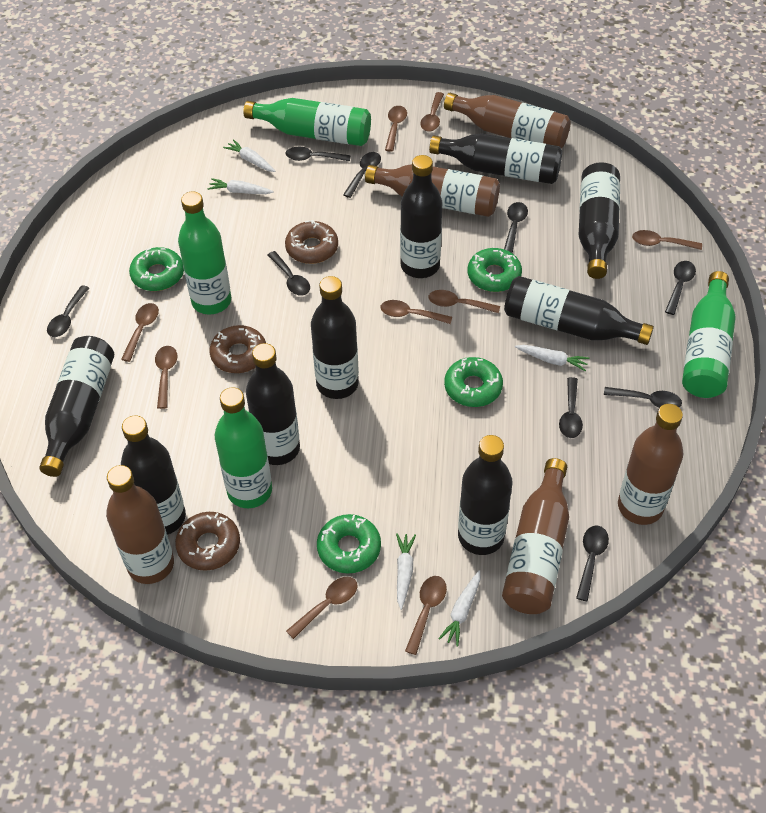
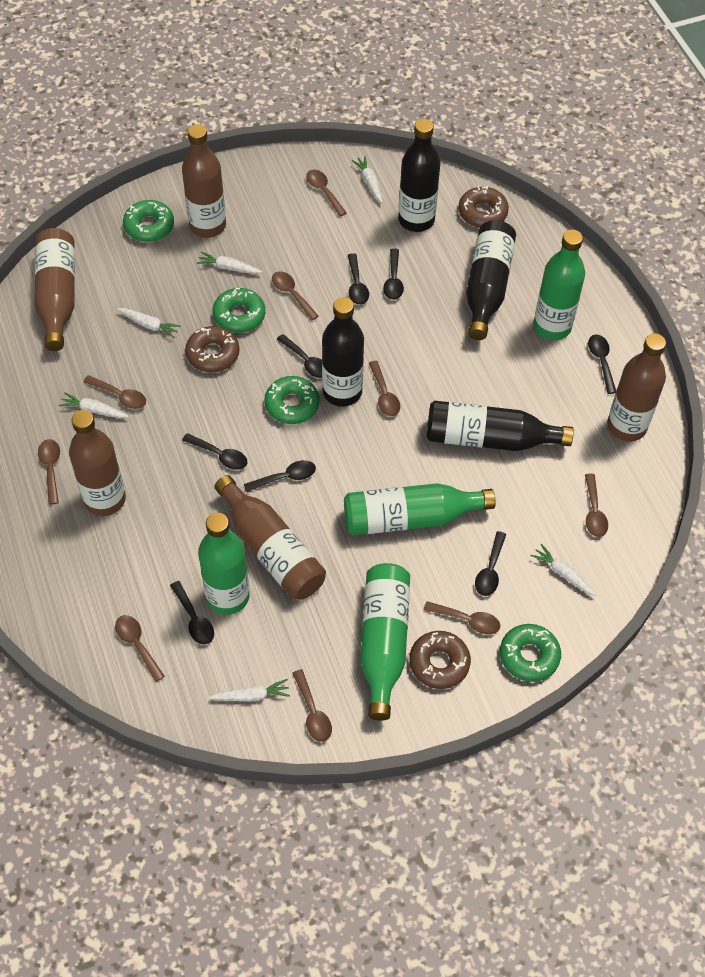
black bottle: [39,336,114,477] [121,415,186,535] [246,343,300,465] [311,276,359,399] [400,155,442,278] [429,133,562,184] [458,435,513,555] [504,276,654,345] [579,162,620,279] = 9 -> [322,297,364,407] [398,119,440,232] [426,400,574,451] [466,220,516,340] = 4
black spoon: [47,285,89,337] [268,251,310,296] [286,147,351,161] [343,152,381,198] [504,202,528,253] [559,377,583,438] [576,525,609,601] [604,387,682,408] [665,261,696,315] = 9 -> [170,581,214,644] [182,433,247,470] [244,460,316,492] [277,334,322,378] [348,253,369,305] [383,249,404,300] [475,531,506,596] [588,335,616,394] = 8
white carrot: [208,178,274,194] [223,139,276,172] [396,533,416,610] [438,570,480,646] [515,345,589,371] = 5 -> [58,393,129,418] [117,308,181,338] [196,252,262,274] [209,679,290,702] [351,156,383,203] [531,544,597,596] = 6

